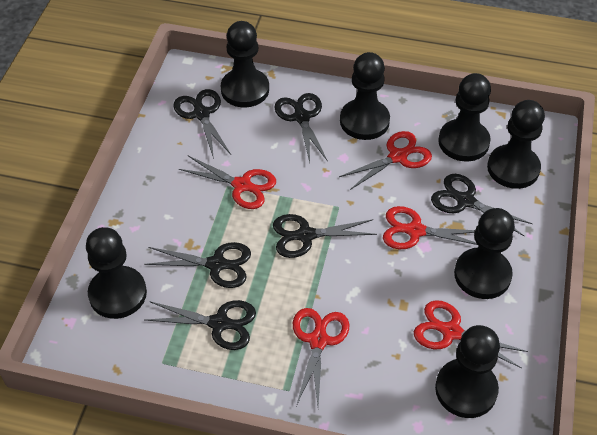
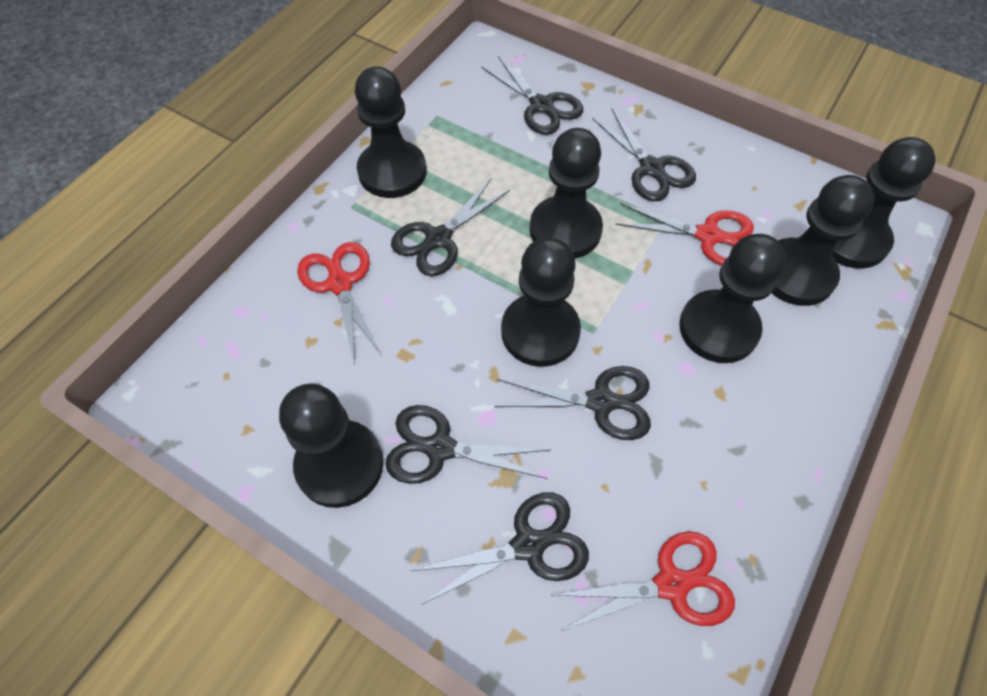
red scissors: [179,156,276,209] [293,308,349,406] [339,131,432,190] [383,206,477,249] [414,300,528,369] = 5 -> [297,242,382,365] [552,531,735,631] [615,203,754,266] = 3

